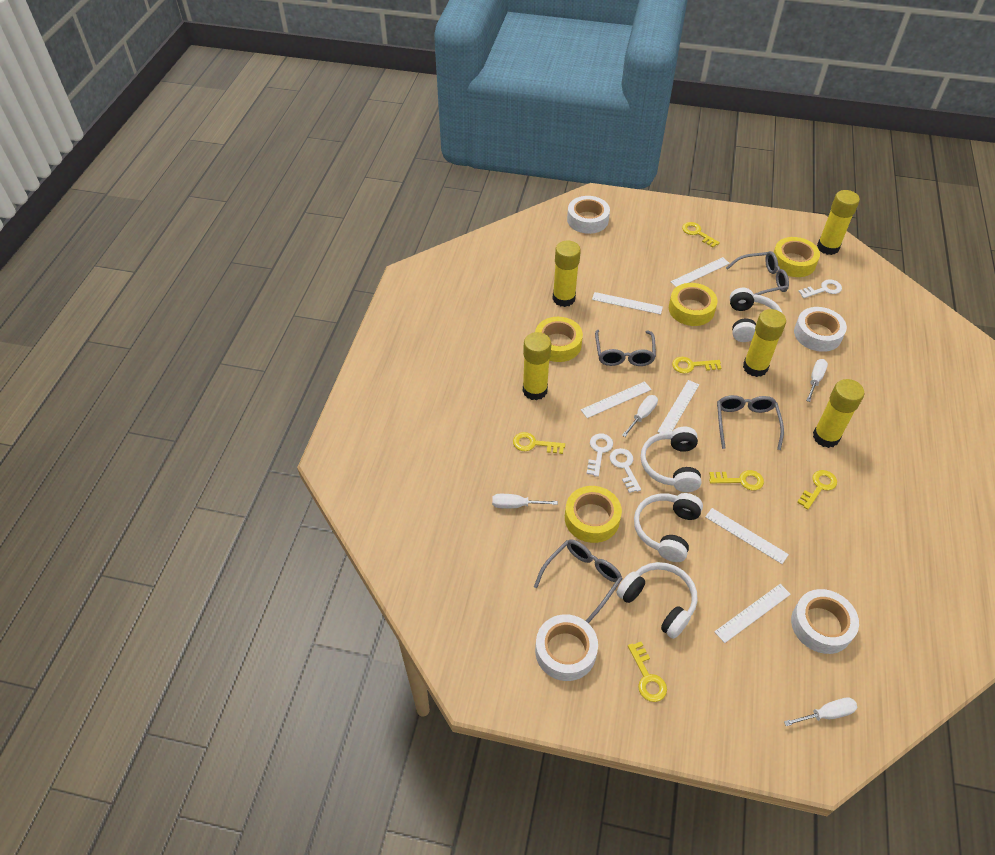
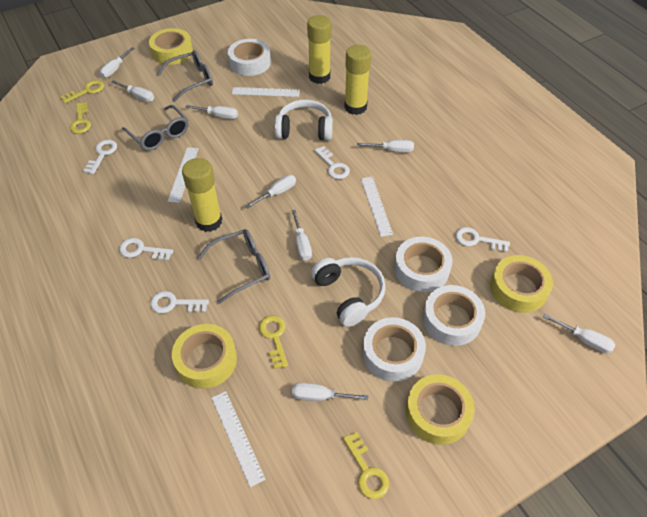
grey glasses: [534,539,622,623] [595,330,656,366] [717,395,784,450] [726,251,789,295] = 4 -> [122,105,189,151] [157,50,213,102] [198,229,270,304] = 3
white headphones: [616,562,698,639] [634,493,703,562] [640,427,701,492] [730,288,782,342] = 4 -> [274,99,333,141] [311,257,386,327] = 2
white key: [586,433,613,477] [610,448,641,493] [798,279,842,298] = 3 -> [83,140,117,174] [119,238,173,261] [150,291,209,313] [314,146,350,179] [455,227,510,252] = 5
white ruler: [581,381,652,418] [592,292,663,315] [657,380,699,433] [670,257,730,287] [705,508,789,564] [714,584,791,643] = 6 -> [168,147,198,203] [212,391,266,487] [232,87,300,97] [361,177,393,237] = 4
white screwdriver: [492,494,558,509] [622,395,658,437] [784,697,858,726] [806,359,828,402] = 4 -> [99,47,134,78] [111,80,154,102] [185,105,238,119] [245,175,296,209] [292,210,312,261] [292,383,369,401] [357,140,414,152] [543,314,615,353] = 8
yellow glue stick: [523,332,551,400] [552,240,581,307] [743,309,786,377] [813,379,864,448] [817,190,860,255] = 5 -> [182,158,222,232] [307,15,331,84] [344,45,371,115] = 3
yellow key: [513,432,565,454] [628,642,667,702] [672,357,721,373] [682,222,720,248] [709,470,764,490] [797,470,837,510] = 6 -> [60,80,104,103] [70,102,91,134] [259,315,288,369] [343,432,389,499] = 4

